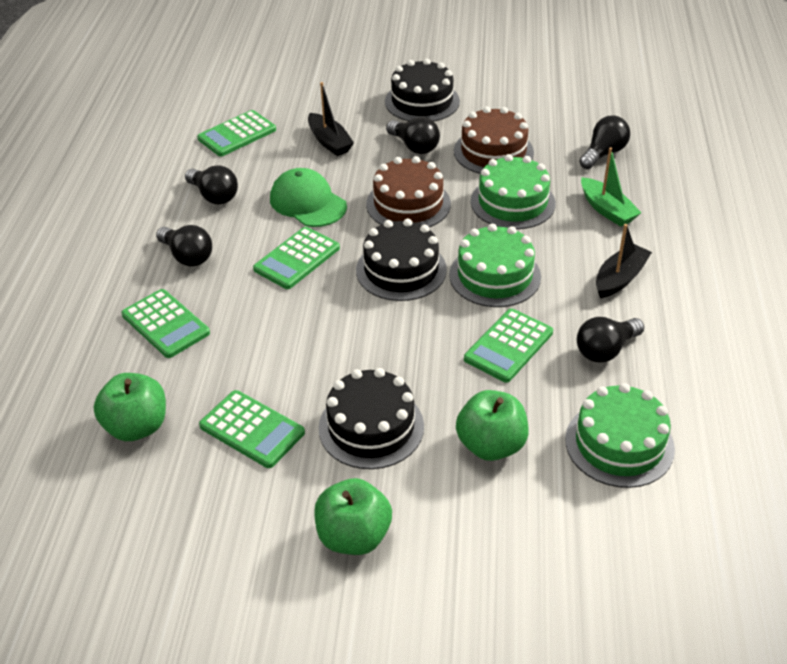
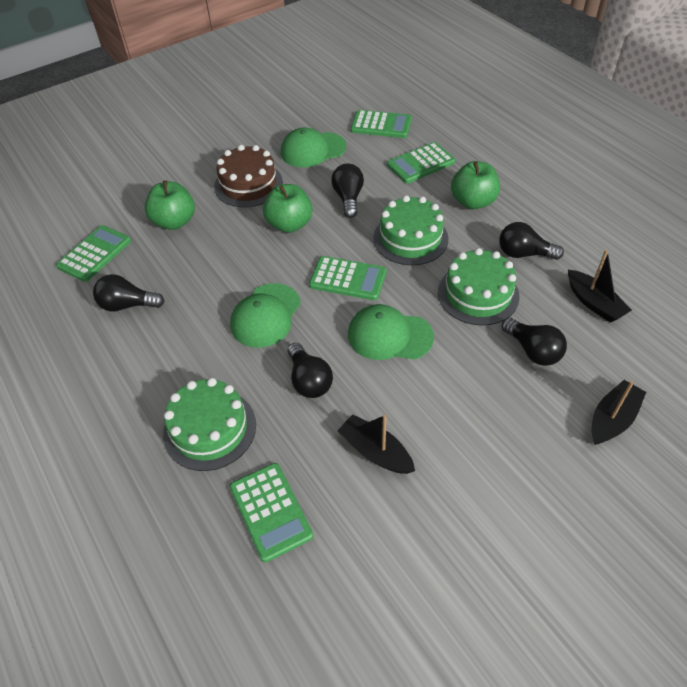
black boat: [308,82,354,156] [596,224,652,298] = 2 -> [337,414,415,474] [568,249,632,322] [591,380,646,445] = 3
black cake: [318,368,424,469] [356,218,447,301] [385,59,460,121] = 3 -> none = 0
brown cake: [366,156,451,227] [454,106,534,174] = 2 -> [214,145,283,207] = 1
green boat: [581,147,642,227] = 1 -> none = 0
green cap: [270,168,347,227] = 1 -> [230,283,301,348] [281,127,346,167] [348,304,434,360] = 3

